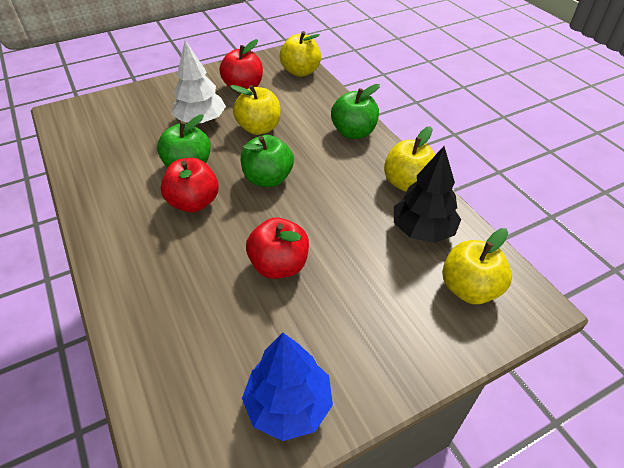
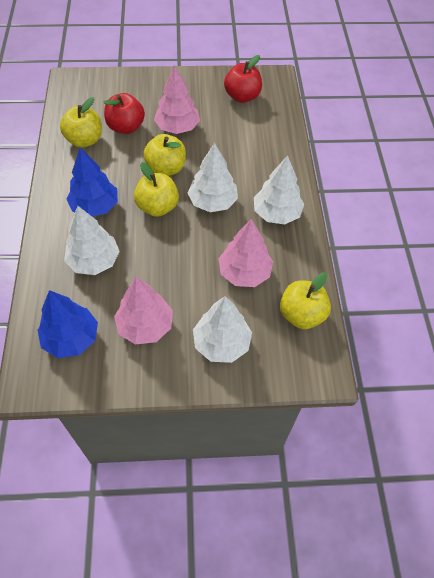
black tree: [394,146,461,243] = 1 -> none = 0
blue tree: [242,333,333,441] = 1 -> [38,290,98,358] [67,148,118,217] = 2
green apple: [157,114,211,168] [241,135,294,187] [331,84,380,139] = 3 -> none = 0
pink tree: none = 0 -> [114,277,173,345] [154,65,200,134] [218,219,273,287] = 3
red apple: [161,158,219,212] [220,39,263,93] [246,217,309,279] = 3 -> [104,93,145,134] [224,55,262,103] = 2
white tree: [172,40,226,124] = 1 -> [64,206,120,275] [187,143,238,212] [193,296,252,363] [254,155,304,224] = 4

